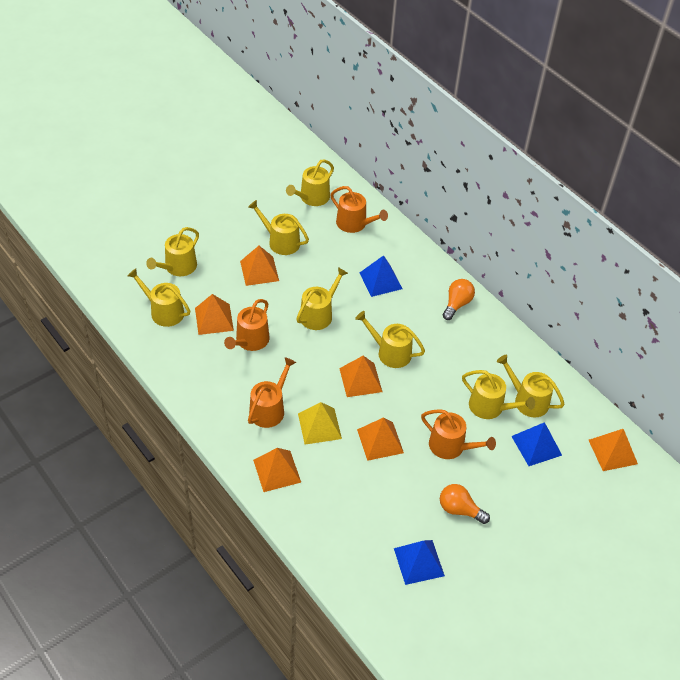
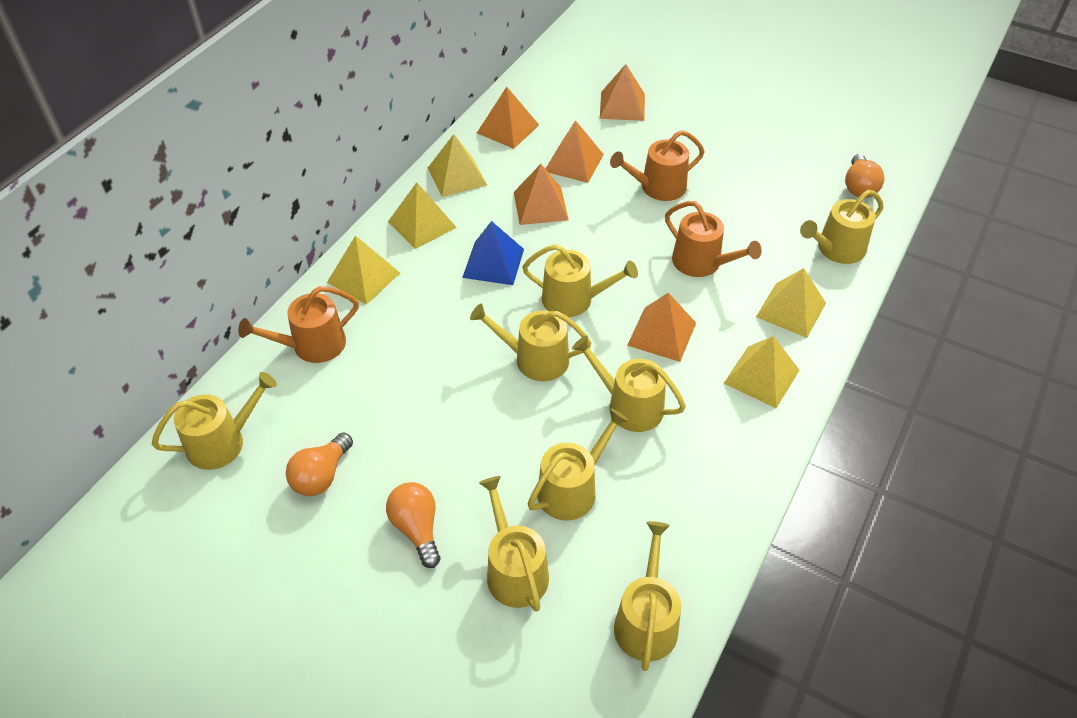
blue pyramid: [360,255,403,297] [394,540,445,585] [511,422,562,466] = 3 -> [462,221,524,285] = 1
orange light bulb: [440,484,490,524] [443,279,475,320] = 2 -> [286,433,353,496] [386,482,441,568] [845,154,885,198] = 3
orange pyramid: [195,294,234,335] [240,246,279,286] [253,448,301,492] [339,356,382,397] [357,417,404,461] [589,429,638,471] = 6 -> [477,87,539,149] [514,164,569,225] [545,120,604,183] [600,64,645,121] [627,293,696,362] = 5
orange watering can: [224,299,270,351] [248,357,296,428] [330,186,388,233] [421,409,496,459] = 4 -> [238,286,359,363] [610,130,705,201] [665,201,762,277] = 3
yellow pyramid: [298,402,342,445] = 1 -> [327,236,400,305] [388,182,457,249] [428,134,487,197] [724,336,800,408] [756,268,826,338] = 5

